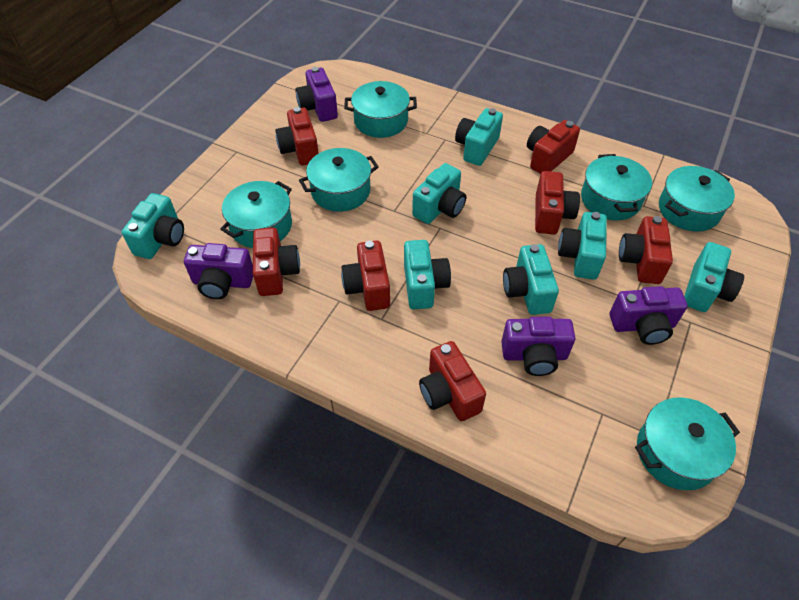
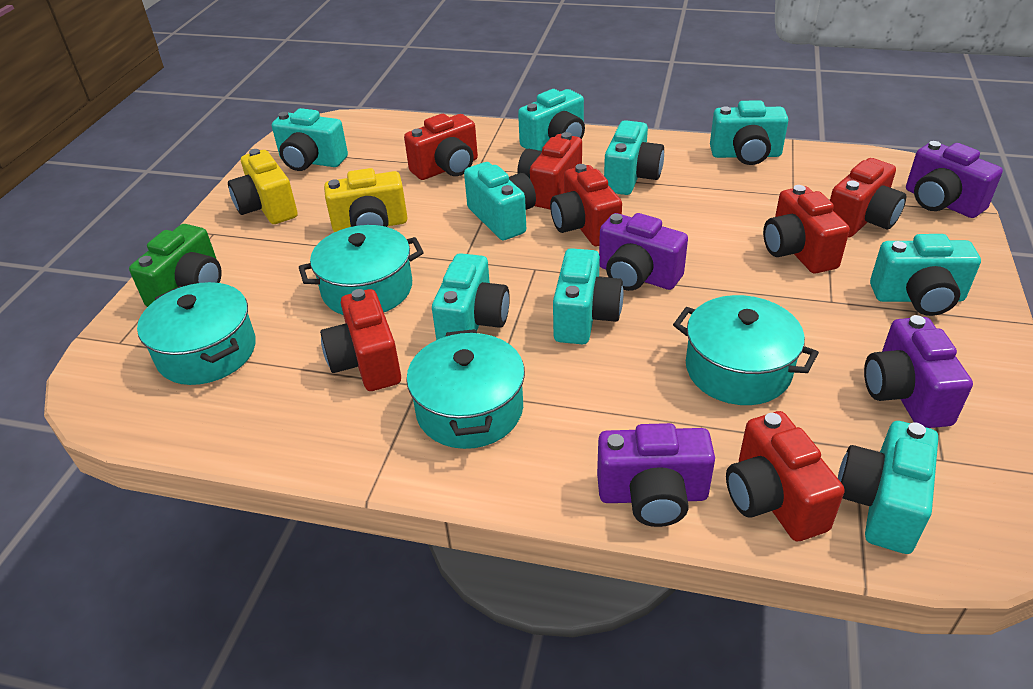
green camera: none = 0 -> [129,224,222,307] = 1
turquoise camera: [122,193,184,259] [404,240,451,309] [412,163,466,224] [455,108,503,166] [503,244,559,315] [558,212,607,280] [684,242,744,312] = 7 -> [272,108,348,171] [432,253,510,340] [464,162,536,240] [518,89,585,151] [553,248,623,345] [604,120,664,195] [710,100,788,165] [838,421,938,554] [870,234,981,316] = 9
turquoise pot: [220,181,292,248] [299,148,379,212] [344,81,417,138] [581,154,652,220] [635,397,740,490] [659,166,735,232] = 6 -> [137,282,256,385] [299,225,423,315] [406,329,525,449] [673,295,819,405] = 4
yellow camera: none = 0 -> [228,149,298,224] [324,168,408,232] = 2

